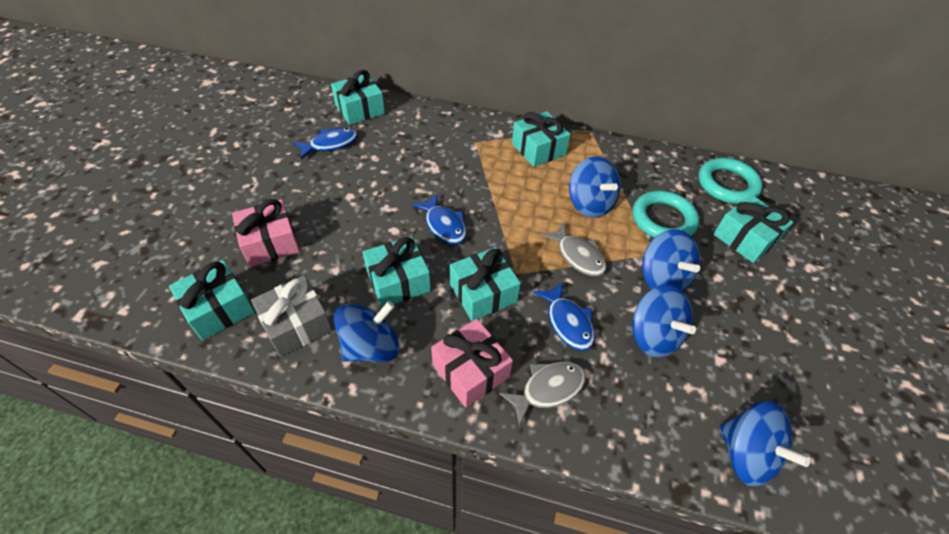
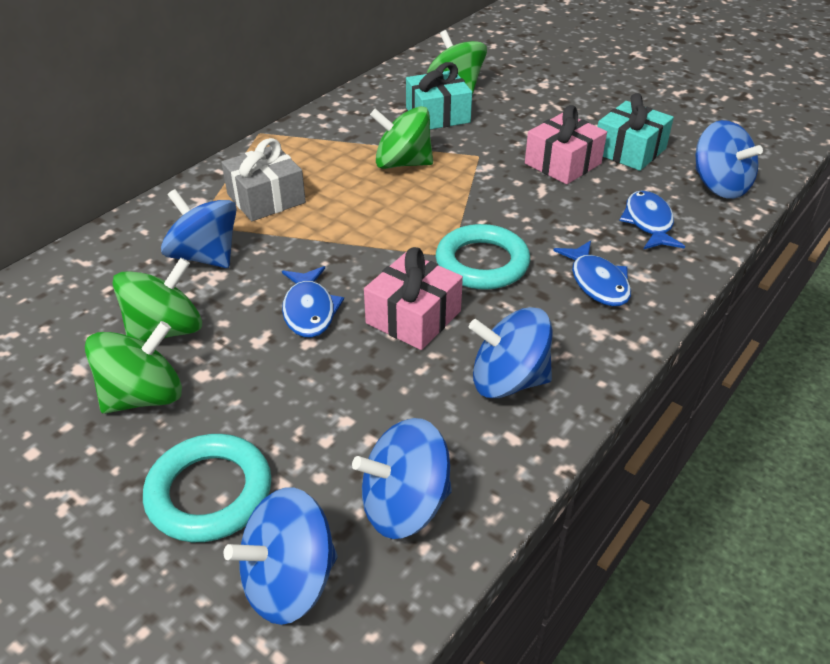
green spinning top: none = 0 -> [85,321,182,414] [113,258,202,343] [370,106,433,169] [427,30,487,94] = 4
grey fish: [499,362,586,427] [541,222,606,277] = 2 -> none = 0
turquoise gift: [169,260,255,340] [331,70,385,125] [363,236,431,308] [450,247,521,321] [512,111,570,167] [714,195,793,263] = 6 -> [406,62,472,129] [597,93,674,171] = 2

